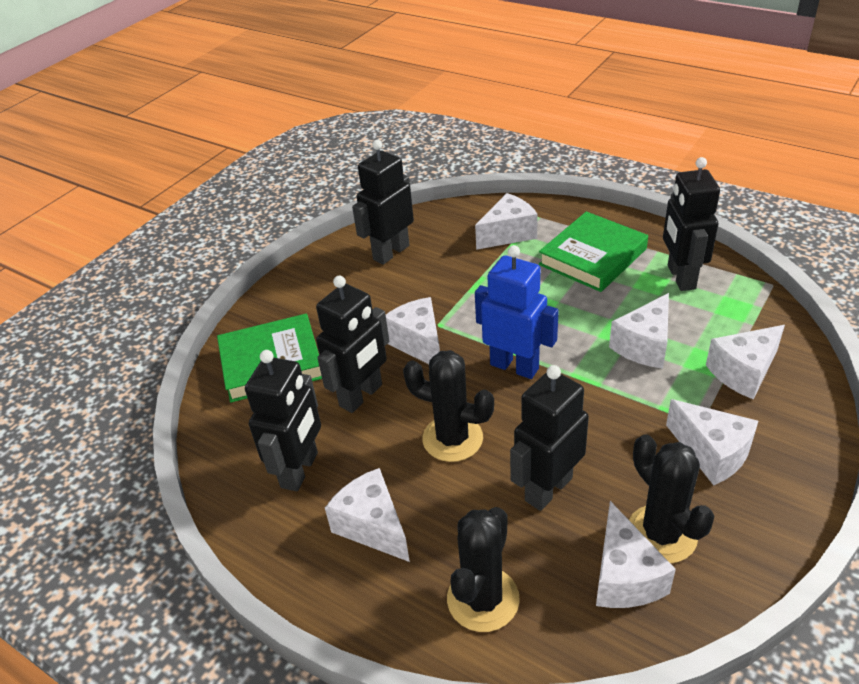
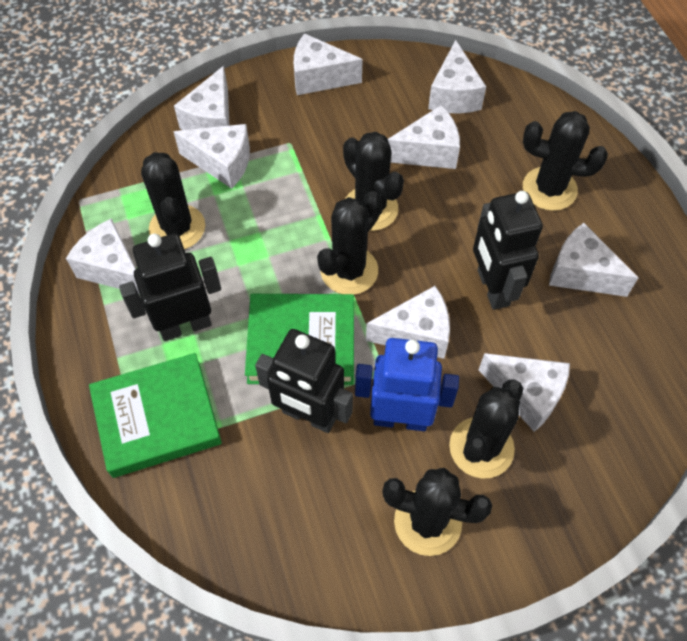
black cactus: [403,350,494,462] [447,507,520,632] [629,434,714,563] = 3 -> [141,152,205,249] [317,191,382,295] [343,132,404,231] [382,468,492,556] [449,380,524,479] [523,111,608,211] = 6
black robot: [245,350,321,491] [316,276,389,413] [352,140,414,265] [510,365,589,511] [663,157,720,291] = 5 -> [119,233,221,341] [255,329,353,433] [473,191,543,310] = 3
white cheese: [325,468,410,562] [386,297,440,364] [475,193,538,250] [596,501,676,608] [609,293,669,369] [666,399,758,485] [706,325,785,399] = 7 -> [66,218,139,293] [173,124,250,189] [174,66,230,130] [294,33,363,95] [366,286,450,359] [388,105,460,169] [428,40,486,113] [479,353,570,432] [549,223,638,297] = 9

